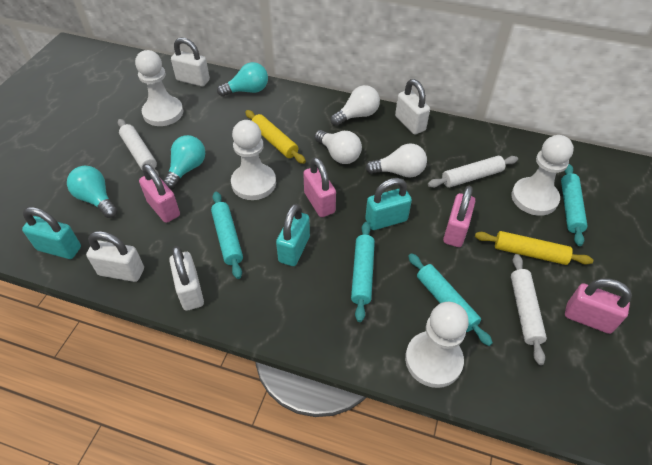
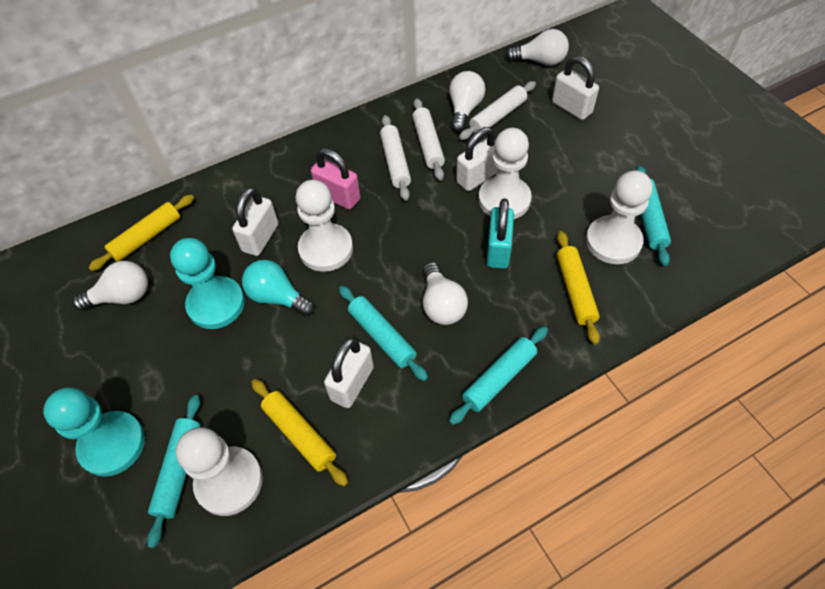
pink padlock: [139,164,180,223] [303,157,336,217] [443,186,475,247] [565,279,632,334] = 4 -> [311,148,360,210] = 1
turquoise light bulb: [67,166,117,218] [163,135,205,190] [217,62,268,97] = 3 -> [242,260,315,316] = 1
turquoise padlock: [22,207,81,259] [276,204,310,266] [365,178,412,230] = 3 -> [486,198,514,269] = 1
turquoise pawn: none = 0 -> [43,387,145,477] [170,238,245,329] = 2
white light bulb: [314,130,362,164] [331,85,380,126] [365,143,427,178] = 3 -> [73,261,148,311] [423,262,468,325] [449,71,486,132] [505,29,569,66] = 4
yellow rolling pin: [245,110,306,164] [475,231,593,265] = 2 -> [88,194,194,271] [251,379,348,486] [557,231,600,344] = 3

